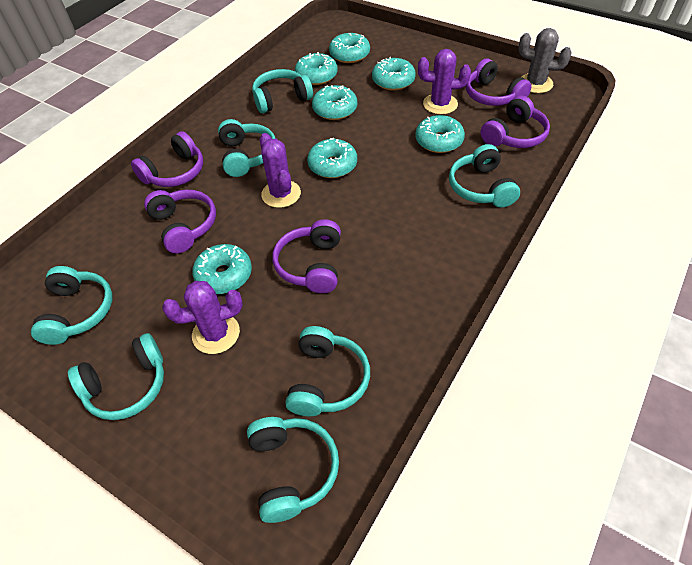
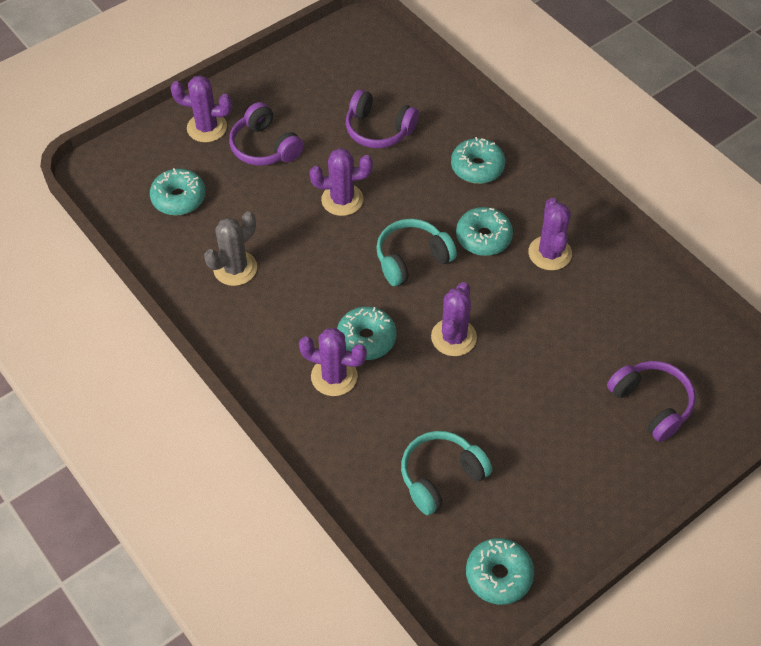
purple cactus: [162,281,243,354] [260,133,301,208] [418,49,471,115] = 3 -> [170,75,232,142] [299,328,367,396] [310,148,373,216] [431,282,477,356] [529,198,572,270] = 5
purple headphones: [131,131,203,187] [144,189,216,253] [273,219,341,293] [466,59,532,106] [481,96,550,148] = 5 -> [229,102,304,166] [346,89,419,148] [607,361,696,442] = 3
turquoise donut: [192,244,252,294] [295,52,337,85] [307,138,357,178] [312,85,357,120] [329,33,370,63] [372,57,416,91] [415,115,465,153] = 7 -> [150,168,206,216] [337,306,397,360] [451,137,505,184] [456,207,513,256] [466,538,534,605] = 5
turquoise headphones: [31,266,112,345] [68,333,164,420] [218,119,276,177] [247,417,339,523] [252,69,313,113] [285,326,370,416] [449,144,520,208] = 7 -> [376,219,457,286] [401,431,492,515] = 2

